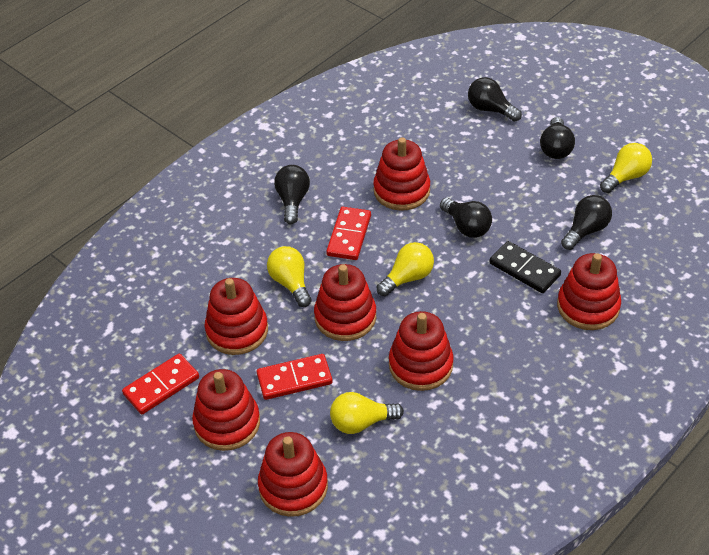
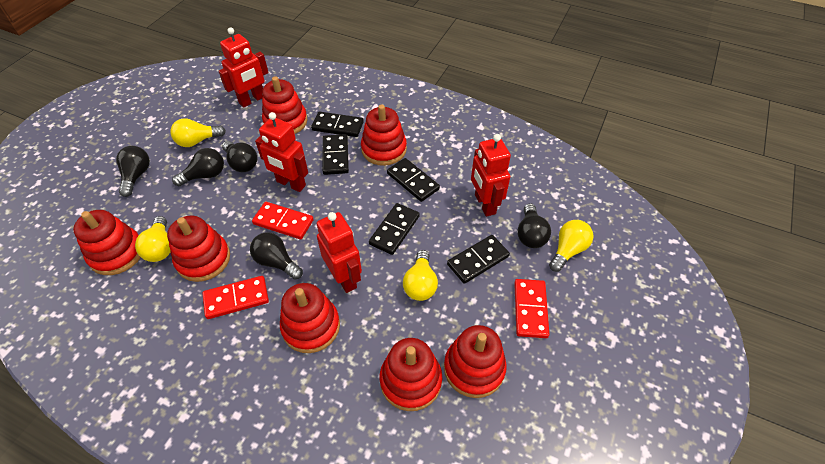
black domino: [489,241,561,293] = 1 -> [311,111,364,137] [322,134,349,175] [369,203,420,255] [387,158,440,202] [447,235,510,284] = 5
red robot: none = 0 -> [219,27,269,108] [255,112,308,192] [317,212,362,293] [471,134,511,217] = 4

